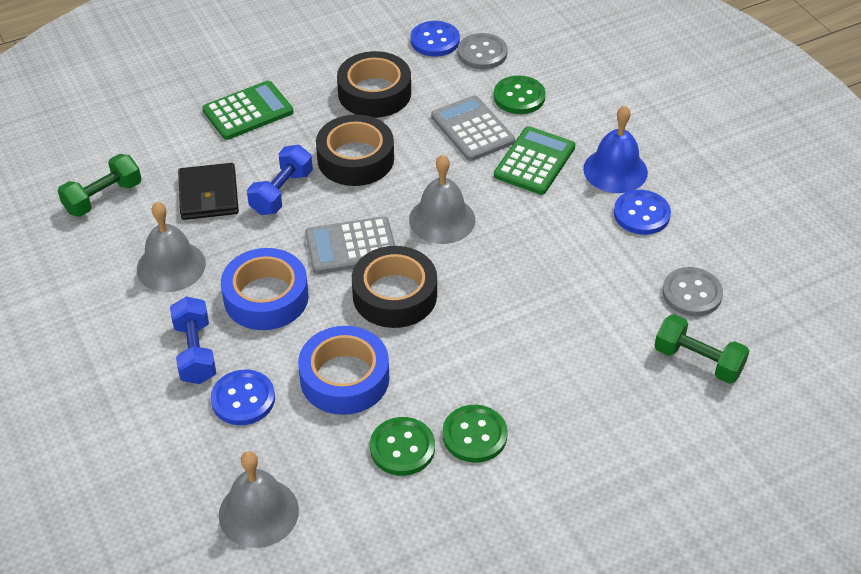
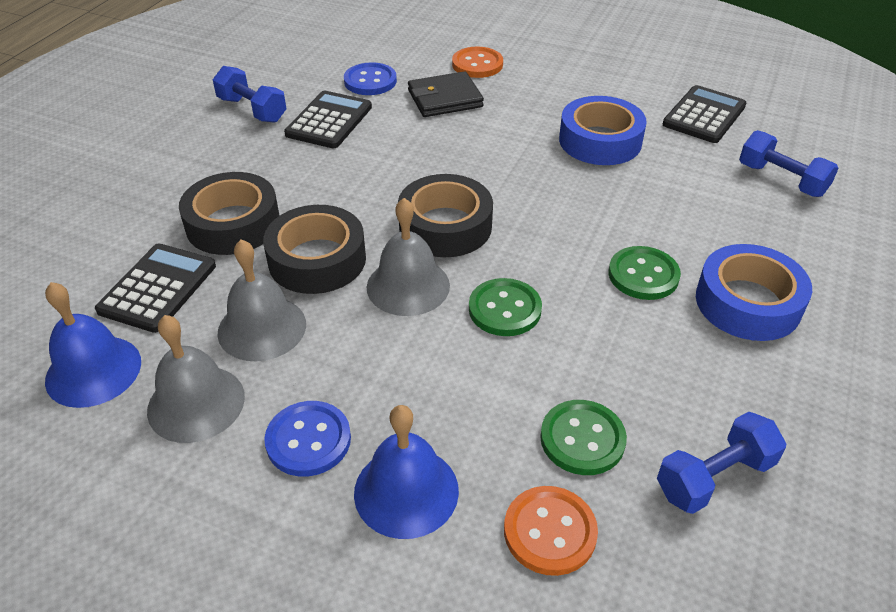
black calculator: none = 0 -> [95,243,216,333] [284,91,372,148] [663,85,747,143] = 3
blue bell: [583,106,648,193] = 1 -> [45,282,141,408] [354,405,459,539] = 2
blue button: [211,370,275,425] [410,21,460,57] [614,190,671,235] = 3 -> [264,401,351,477] [344,62,397,95] = 2
blue dumbbell: [170,297,216,384] [247,145,313,215] = 2 -> [213,66,286,123] [657,412,786,514] [739,130,838,197] = 3
green calculator: [202,81,293,140] [494,126,575,195] = 2 -> none = 0
green dumbbell: [58,154,141,217] [654,314,749,384] = 2 -> none = 0
grey button: [458,33,508,69] [662,267,723,317] = 2 -> none = 0
grey calculator: [305,216,395,274] [431,95,515,161] = 2 -> none = 0
orange button: none = 0 -> [452,47,503,78] [504,486,598,576] = 2

